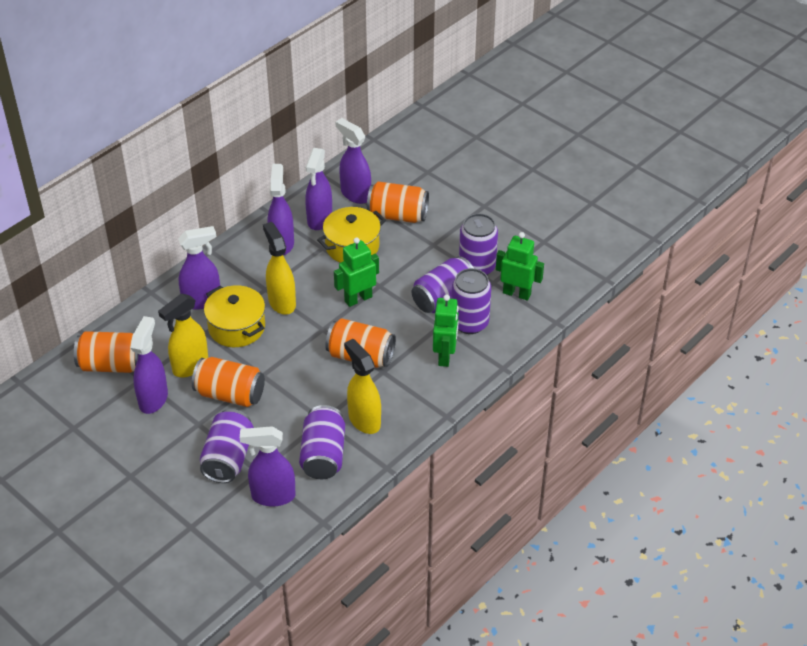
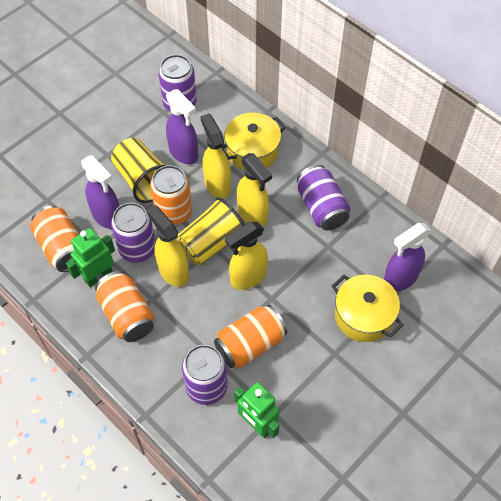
green robot: [334,237,379,307] [433,295,459,367] [496,232,544,301] = 3 -> [66,228,115,287] [234,382,280,438] = 2
purple can: [200,409,254,483] [299,405,345,479] [412,256,474,313] [451,268,491,334] [459,213,498,275] = 5 -> [111,203,156,263] [158,55,197,112] [182,345,227,405] [297,165,350,230] = 4
purple spray bottle: [131,316,168,414] [178,226,220,310] [240,426,296,507] [267,164,294,255] [305,148,332,230] [335,118,371,204] = 6 -> [81,156,119,229] [166,89,198,164] [384,223,432,291] = 3
yellow cup: none = 0 -> [111,138,167,203] [177,197,245,265] = 2
yellow spray bottle: [158,294,208,377] [263,222,296,315] [344,339,381,434] = 3 -> [146,205,189,287] [200,113,231,199] [225,222,268,290] [237,153,272,227] = 4

